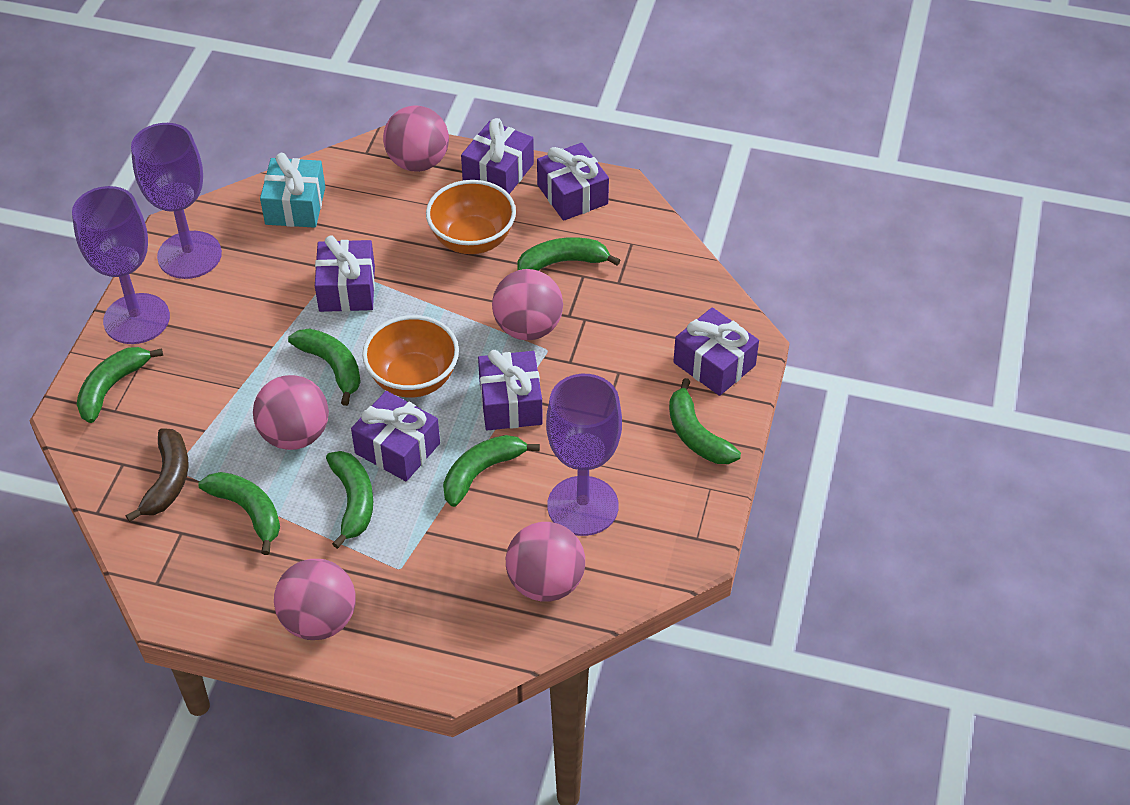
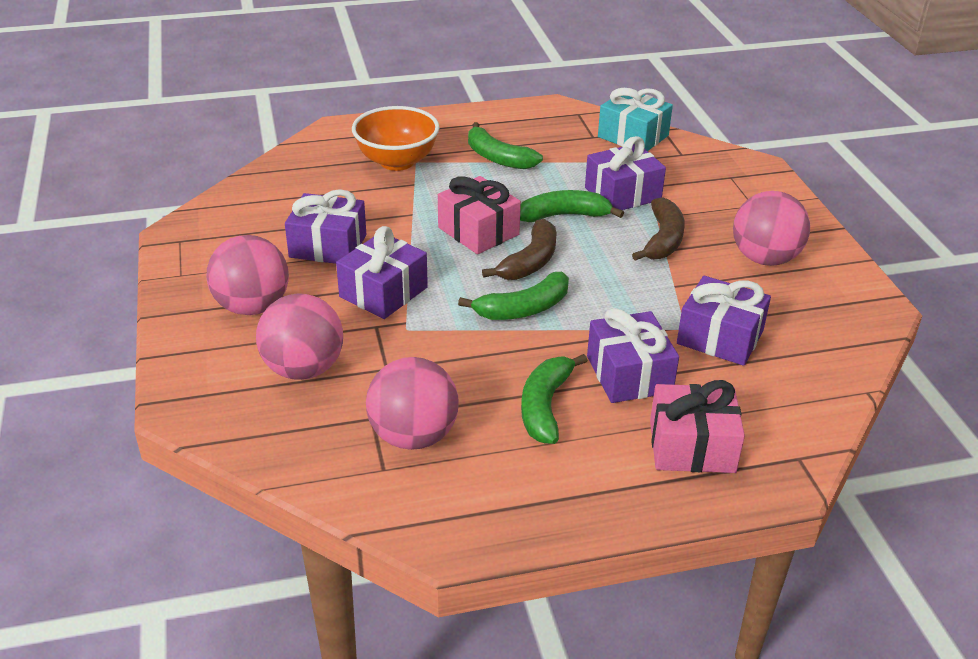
brown banana: [126,428,189,522] = 1 -> [482,219,556,280] [632,197,685,261] = 2
green banana: [77,347,163,423] [199,472,280,555] [288,328,361,406] [326,451,373,549] [443,435,540,507] [517,237,620,271] [669,378,741,464] = 7 -> [458,272,569,320] [468,122,543,169] [520,190,624,222] [521,354,588,444] = 4
orange bowl: [362,315,459,398] [426,180,516,254] = 2 -> [352,106,440,171] = 1
pink ball: [253,375,329,450] [274,559,356,640] [383,105,449,172] [492,269,563,340] [506,522,585,602] = 5 -> [207,235,289,315] [256,293,343,380] [366,357,459,450] [733,191,810,266] = 4
pink gift: none = 0 -> [438,176,521,254] [650,380,745,473] = 2
purple gift: [315,236,375,312] [351,391,440,481] [461,118,534,194] [478,350,543,430] [537,143,609,221] [673,307,759,396] = 6 -> [285,189,366,264] [336,226,428,319] [585,136,666,210] [587,308,679,403] [677,276,771,366] = 5
purple goblet: [72,186,170,344] [131,123,222,279] [546,374,622,536] = 3 -> none = 0

